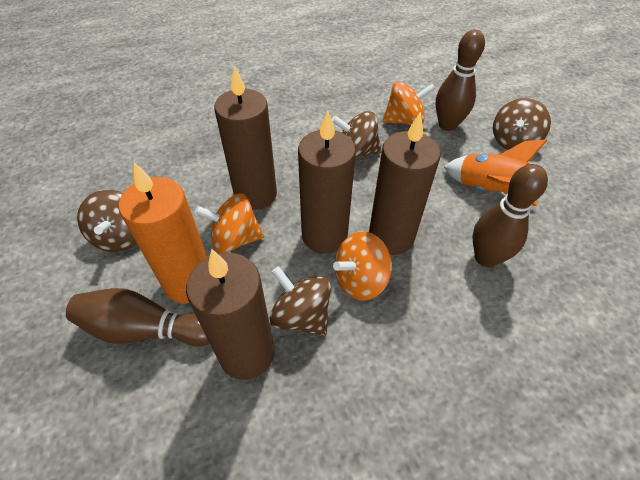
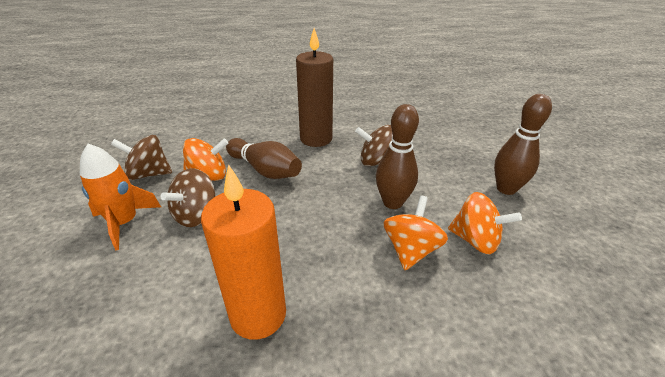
brown candle: [186,249,275,380] [214,66,277,210] [298,111,356,254] [369,112,441,255] = 4 -> [296,28,333,147] = 1
brown spinning top: [77,190,137,252] [269,266,331,336] [332,111,381,158] [493,98,551,150] = 4 -> [111,135,172,180] [160,168,215,227] [355,125,393,166] = 3

